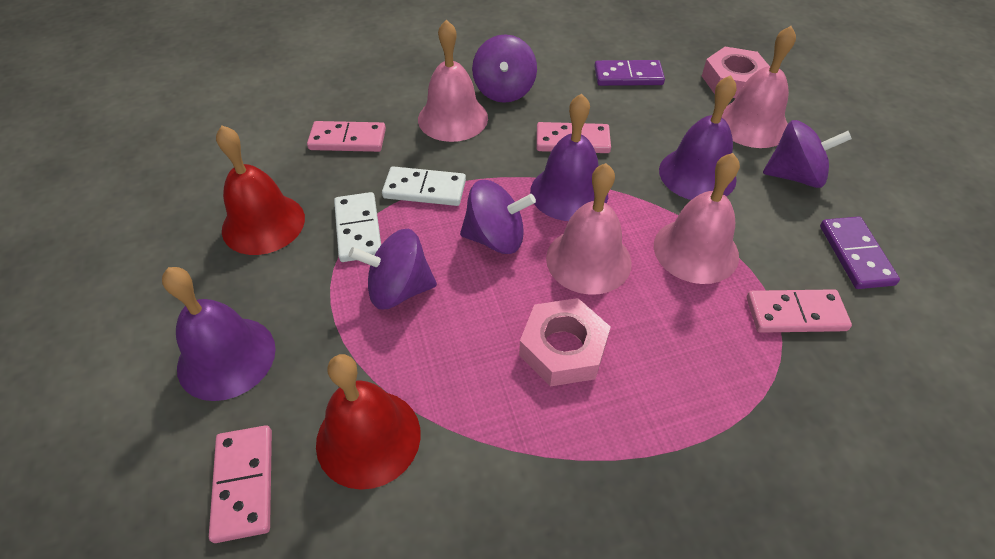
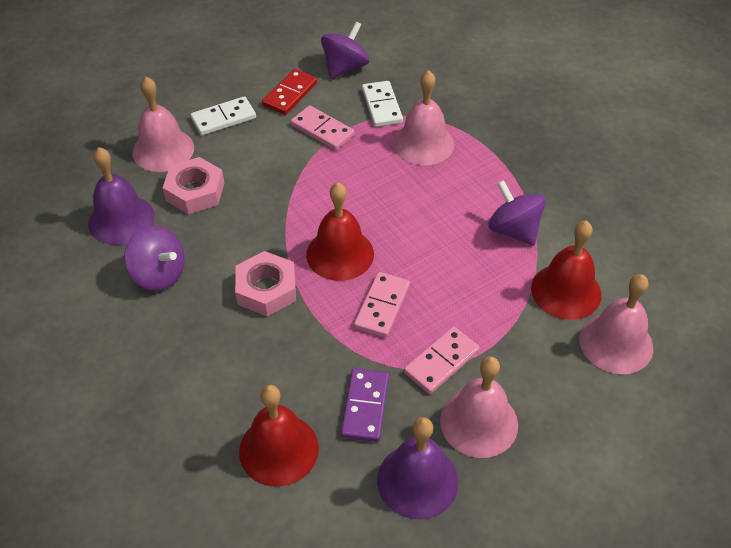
pink domino: [209,425,272,543] [307,121,386,152] [536,122,611,153] [747,289,852,333] = 4 -> [291,105,355,150] [354,272,410,338] [404,327,480,394] = 3
purple bell: [162,267,276,401] [530,93,608,221] [659,75,737,200] = 3 -> [88,147,155,245] [377,417,458,520] = 2
purple domino: [594,60,665,86] [820,216,900,289] = 2 -> [341,368,389,442] = 1
purple spinning top: [349,229,437,309] [460,180,536,254] [472,34,537,103] [763,120,852,188] = 4 -> [124,225,185,291] [321,22,369,79] [488,180,546,246] = 3
red bell: [216,125,305,255] [316,354,421,490] = 2 -> [239,385,319,487] [306,182,374,281] [531,221,602,320] = 3
red domino: none = 0 -> [262,69,317,115] = 1

